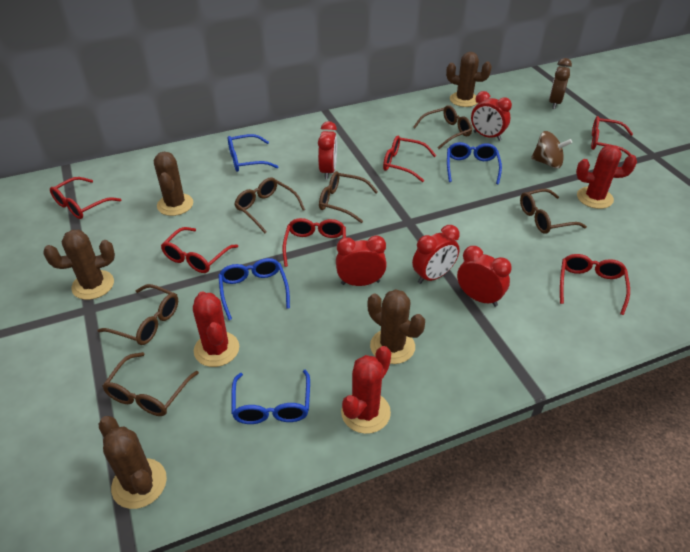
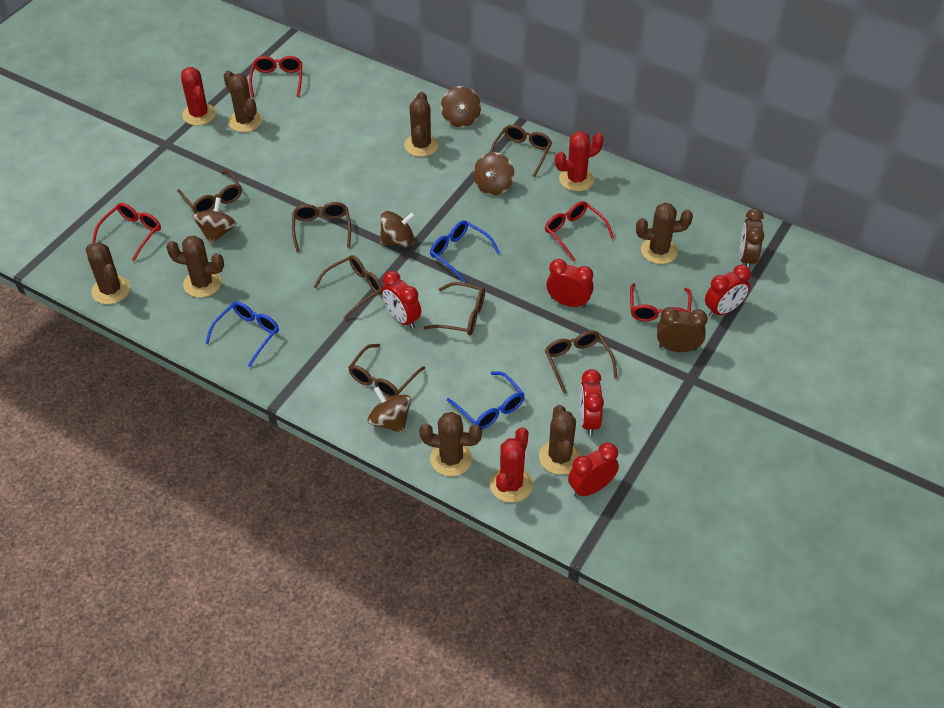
blue glasses: [218,258,290,320] [228,134,279,172] [231,370,310,424] [447,142,502,184] = 4 -> [205,301,279,367] [430,220,500,282] [447,372,525,429] = 3
brown cactus: [43,230,115,300] [98,416,167,509] [154,152,193,216] [368,289,425,364] [446,52,492,107] = 5 -> [86,242,130,304] [166,235,224,298] [224,71,262,132] [404,92,439,157] [419,412,482,476] [539,405,581,475] [636,203,693,264] = 7
brown clock: [549,58,572,109] = 1 -> [657,307,708,352] [740,208,764,268] = 2
brown glasses: [97,284,178,345] [103,352,199,416] [234,178,305,233] [319,171,378,223] [413,105,472,149] [520,189,587,234] = 6 -> [177,170,242,213] [292,202,351,252] [314,255,383,319] [348,344,425,398] [423,282,485,335] [490,125,552,177] [545,331,617,394] = 7
brown spinning top: [531,131,572,169] = 1 -> [193,197,237,245] [368,387,411,433] [380,211,415,246] [441,86,481,127] [473,152,514,195] = 5
red glasses: [50,177,121,219] [161,227,238,273] [283,218,346,267] [383,136,436,182] [560,254,630,315] [591,116,633,156] = 6 -> [92,203,161,261] [249,56,302,97] [545,201,614,261] [630,283,692,321] = 4

